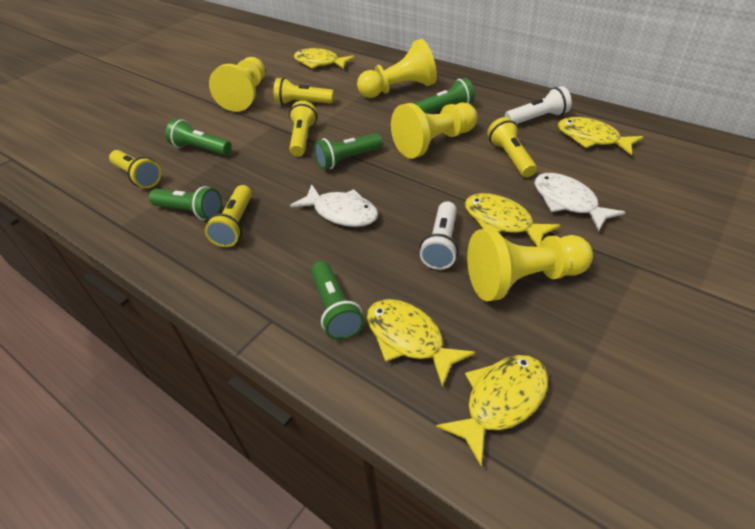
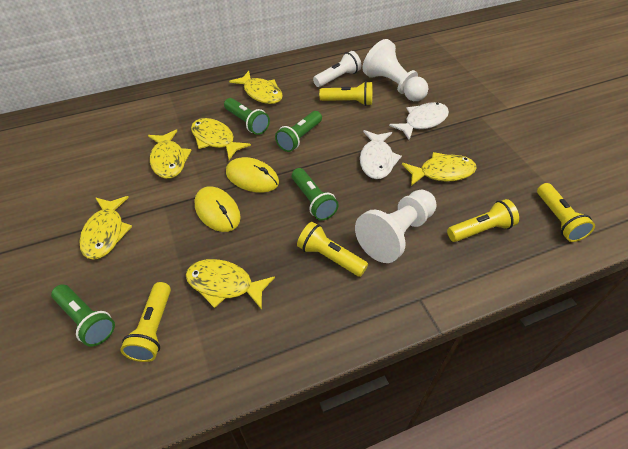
green flashlight: [149,186,222,220] [165,119,232,155] [311,261,364,340] [314,133,383,170] [414,78,475,114] = 5 -> [51,285,115,347] [224,98,270,135] [275,111,322,152] [292,168,339,221] = 4
white flashlight: [420,201,458,270] [505,86,572,124] = 2 -> [313,51,361,87] = 1
white pawn: none = 0 -> [355,190,437,263] [362,39,428,101] = 2
yellow fish: [294,48,355,69] [367,299,475,387] [436,355,548,466] [465,193,560,247] [558,117,643,156] = 5 -> [80,196,132,260] [148,129,191,179] [186,259,275,310] [191,118,251,160] [229,71,283,104] [402,152,477,186] = 6
yellow mouse: none = 0 -> [194,186,241,232] [226,157,279,193] = 2
yellow pawn: [209,57,265,112] [357,39,437,98] [391,102,478,159] [467,229,593,301] = 4 -> none = 0

